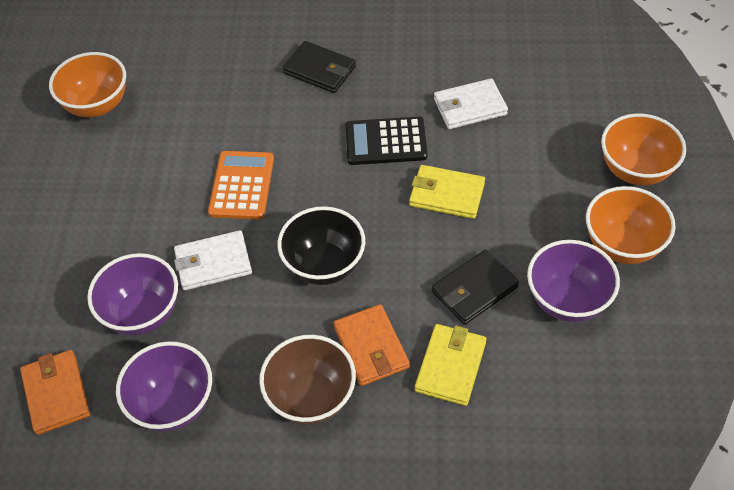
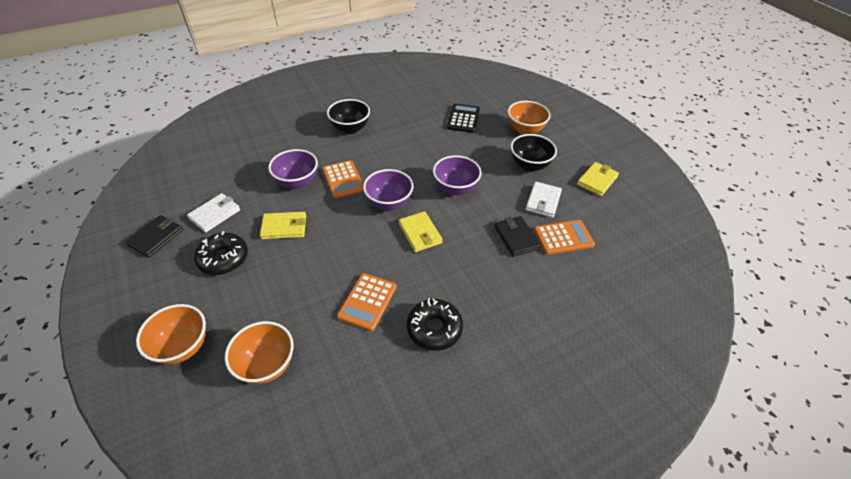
black bowl: [277,206,365,285] = 1 -> [327,99,370,134] [511,134,557,172] = 2
black donut: none = 0 -> [194,231,248,275] [407,298,463,351] = 2
brown bowl: [259,335,356,425] = 1 -> none = 0
orange calculator: [208,151,274,220] = 1 -> [322,160,364,199] [337,273,397,331] [534,220,595,255] = 3
orange wallet: [20,350,90,435] [333,304,410,386] = 2 -> none = 0
yellow wallet: [409,165,485,219] [415,324,486,406] = 2 -> [260,212,306,239] [398,211,443,252] [577,162,619,196] = 3

